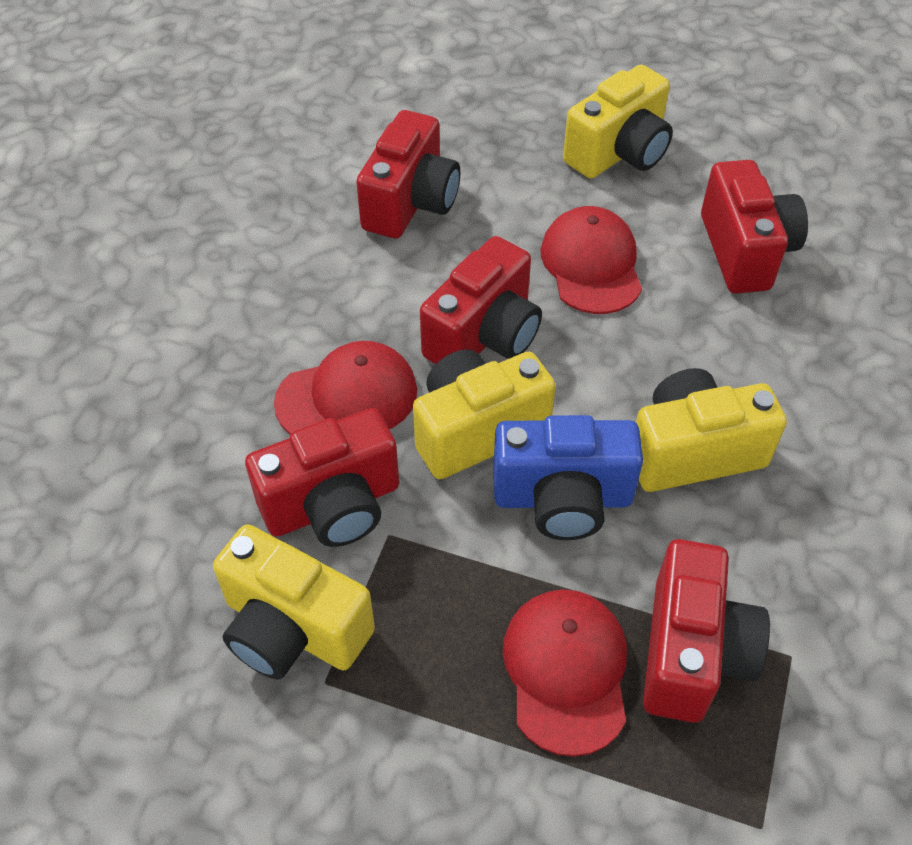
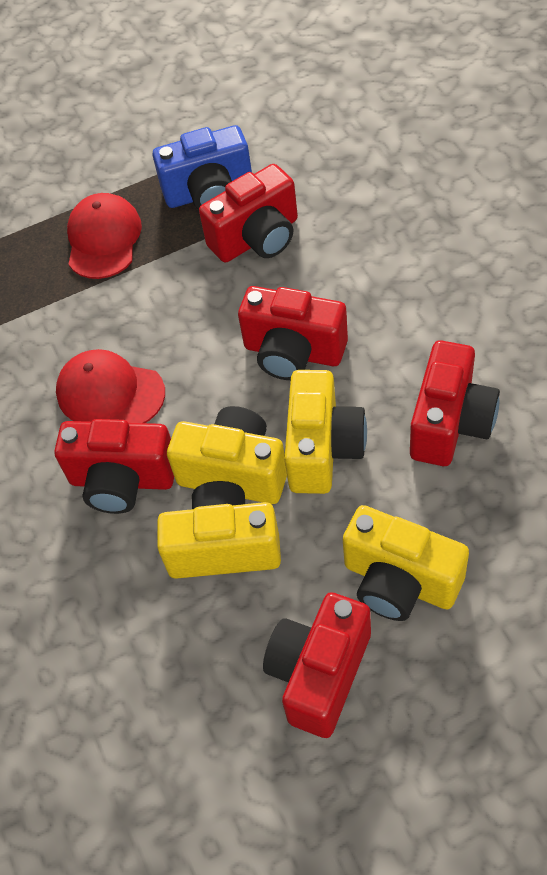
red cap: [274,341,417,434] [503,589,627,757] [541,206,642,314] = 3 -> [56,349,165,423] [67,193,142,279] = 2

